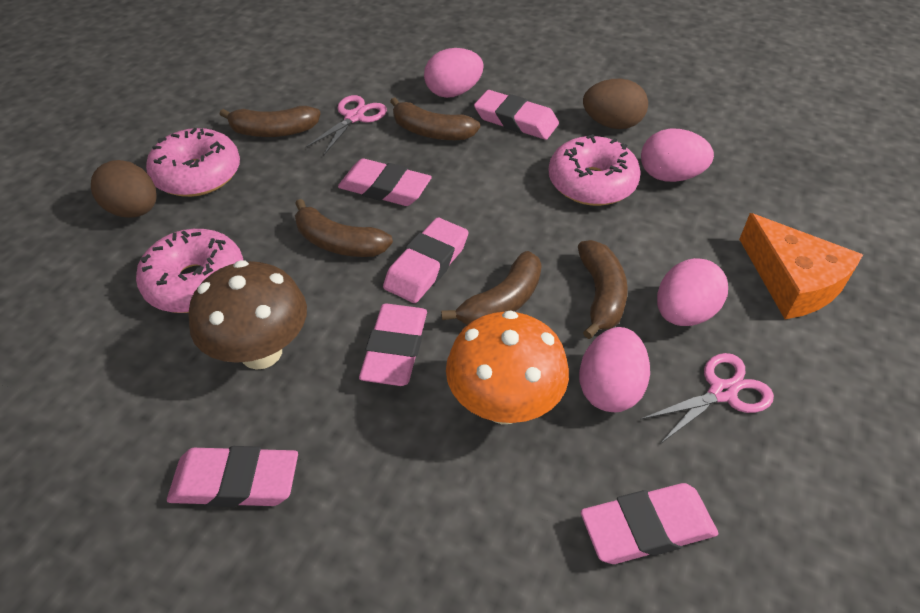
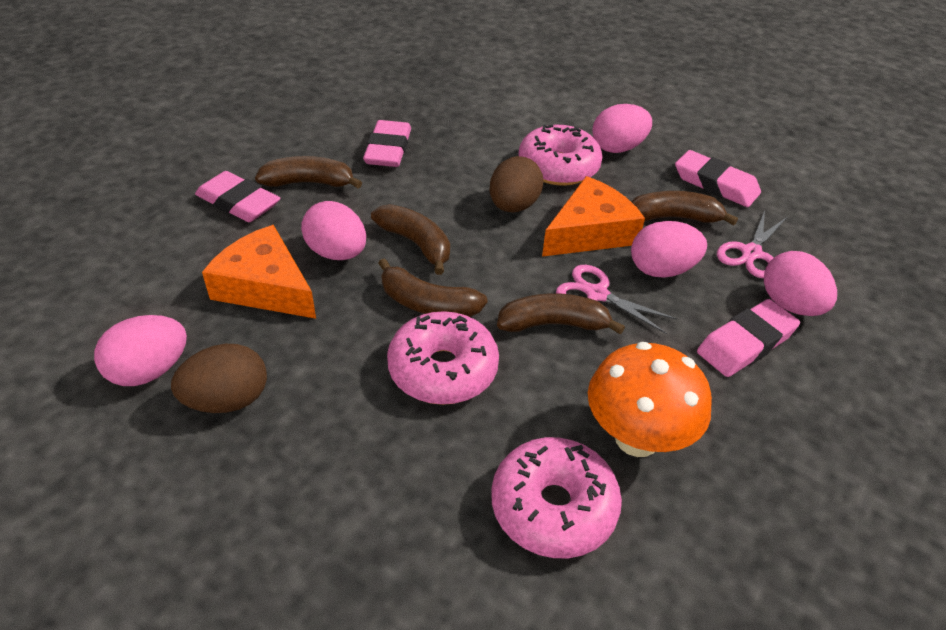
brown mushroom: [188,260,307,370] = 1 -> none = 0
orange cheese: [739,213,863,319] = 1 -> [202,225,316,319] [542,176,645,257] = 2
pink egg: [424,48,484,98] [579,327,650,412] [641,129,714,182] [657,258,728,326] = 4 -> [94,315,187,386] [301,201,366,260] [593,104,652,153] [631,221,707,278] [764,251,837,316] = 5
pink eraser: [167,446,298,507] [338,159,432,206] [359,303,427,386] [383,218,468,303] [474,90,559,140] [581,483,718,564] = 6 -> [195,171,280,222] [363,120,411,167] [675,150,761,207] [697,299,800,377] = 4

